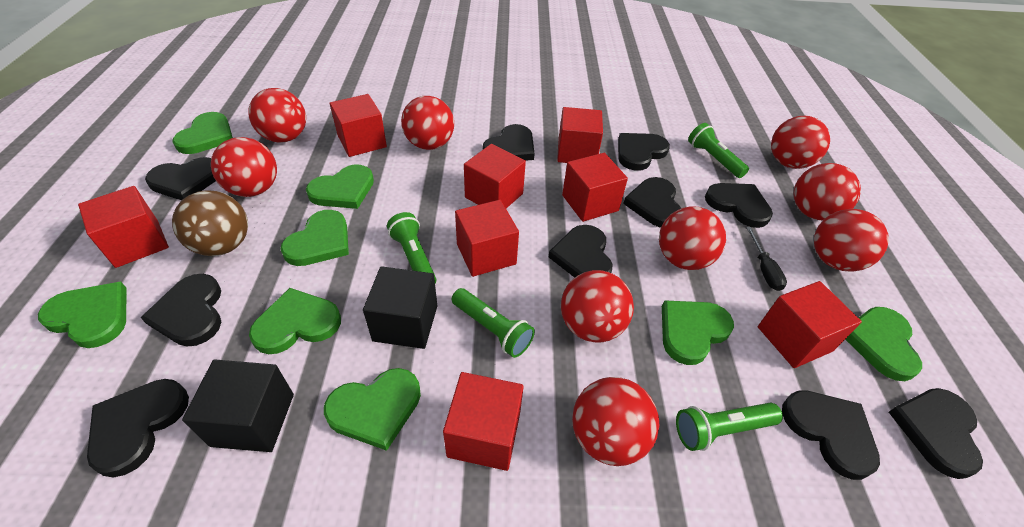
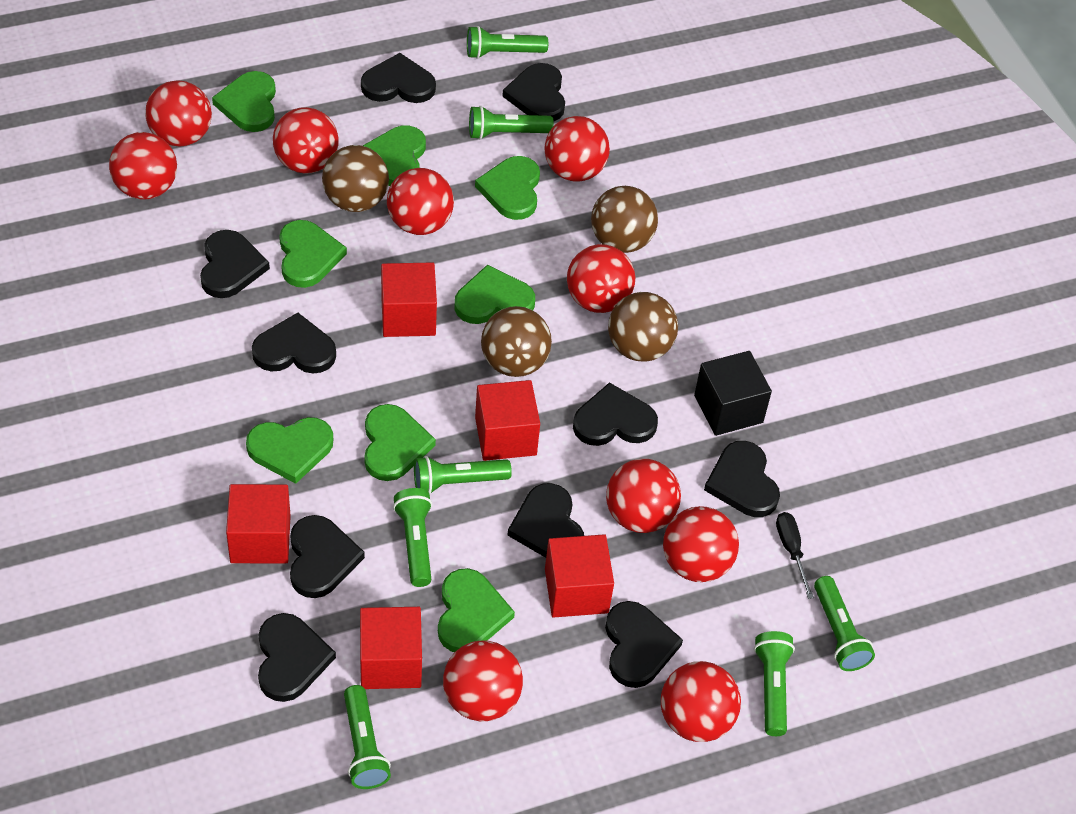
black cube: [182,359,294,452] [363,266,437,349] = 2 -> [694,351,772,436] = 1
brown ball: [172,190,248,256] = 1 -> [322,145,389,212] [481,306,552,377] [591,186,658,253] [608,292,678,362] = 4
green flashlight: [387,212,437,284] [452,288,535,358] [676,403,783,451] [688,123,749,178] = 4 -> [344,685,391,789] [393,488,432,587] [414,456,512,494] [467,26,548,59] [469,106,554,140] [754,631,795,736] [814,576,875,671] = 7
red ball: [211,137,277,197] [248,88,306,143] [401,96,454,150] [561,270,634,342] [572,377,660,466] [659,207,726,270] [771,116,830,169] [794,163,861,221] [814,209,889,272] = 9 -> [109,132,177,199] [145,80,212,147] [273,107,339,174] [387,168,454,235] [443,640,523,721] [544,116,610,182] [567,244,635,313] [606,459,681,533] [661,661,741,742] [663,506,739,582] = 10
red cube: [78,186,169,268] [330,94,387,157] [443,372,524,471] [455,200,519,277] [464,144,526,208] [557,107,603,163] [562,153,628,222] [758,281,862,368] = 8 -> [226,484,291,563] [360,607,422,689] [381,262,437,337] [475,380,540,461] [545,534,614,618] = 5

